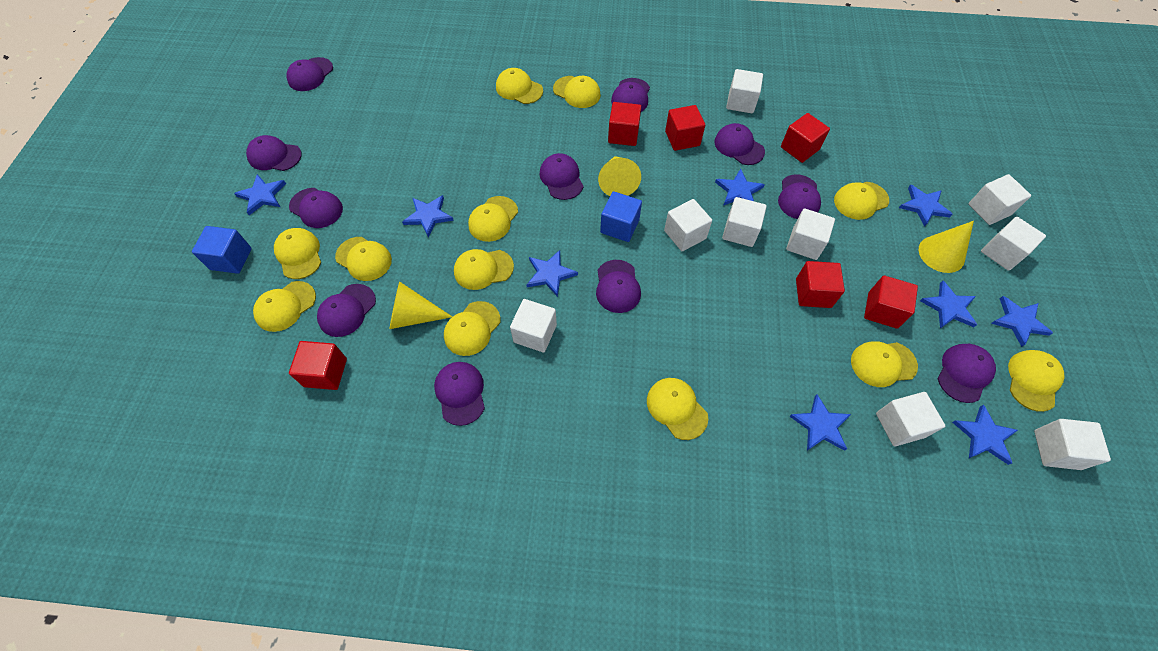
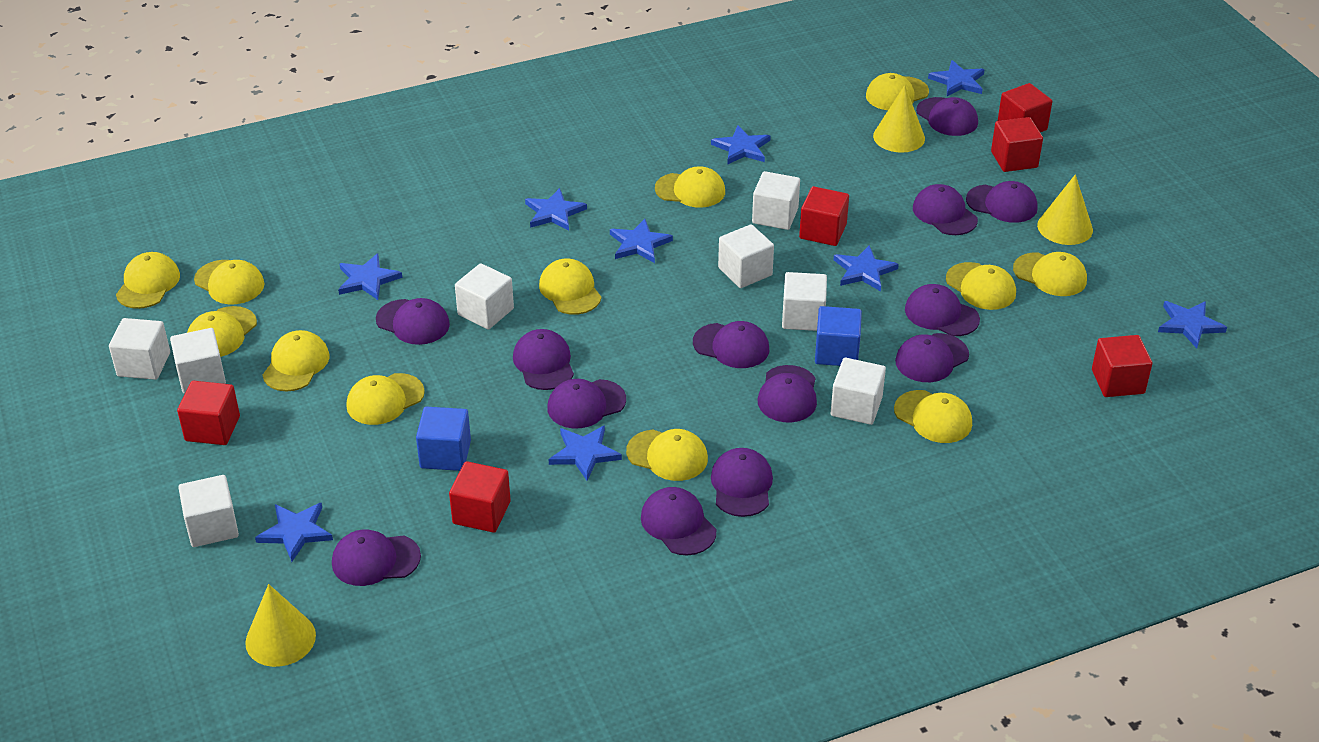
purple cap: [246,135,302,171] [287,57,333,91] [289,188,343,228] [317,284,376,337] [434,362,485,426] [540,153,583,200] [596,260,641,313] [611,78,650,112] [714,123,765,165] [778,174,821,219] [937,344,996,403] = 11 -> [332,529,421,586] [376,298,450,345] [513,329,574,390] [547,379,626,429] [641,487,716,556] [693,321,769,368] [711,448,773,517] [758,365,817,422] [895,333,969,382] [905,284,980,336] [913,184,978,235] [916,97,978,136] [966,181,1038,223] = 13
white cube: [510,299,557,353] [664,199,712,251] [722,197,767,247] [726,69,763,113] [786,208,835,260] [876,392,945,446] [968,174,1031,225] [981,217,1046,271] [1034,419,1111,470] = 9 -> [109,318,170,380] [170,328,226,394] [178,475,239,547] [455,263,514,329] [718,224,774,288] [752,171,800,230] [782,272,827,331] [831,358,886,425] = 8

